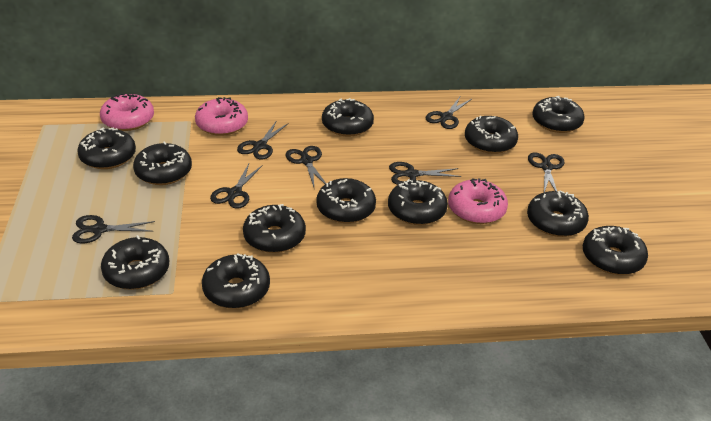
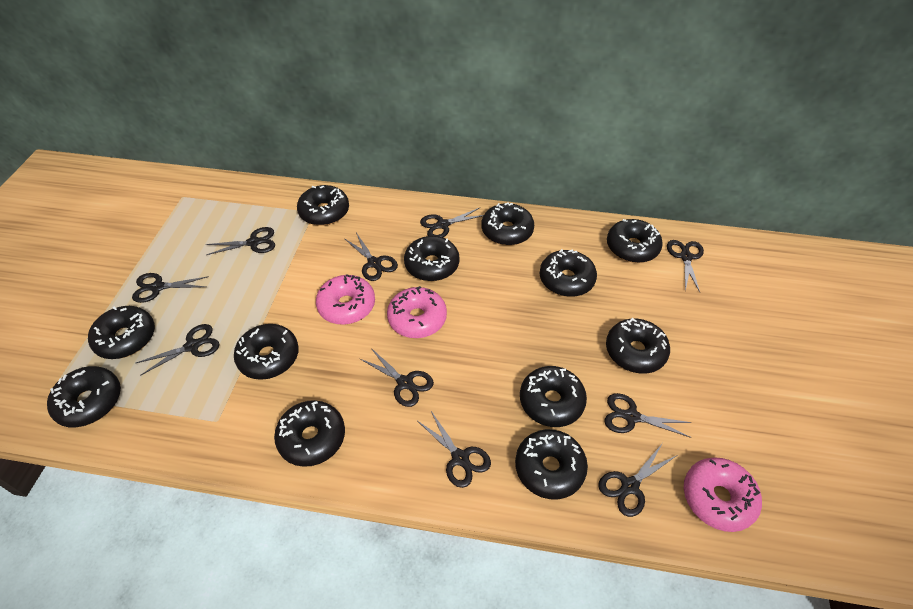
black scissors: [72,215,155,243] [210,164,263,209] [237,120,288,159] [285,146,326,187] [389,162,461,185] [425,97,472,129] [528,152,565,192] = 7 -> [132,273,209,303] [136,324,219,376] [206,227,275,255] [345,233,398,281] [359,348,434,407] [418,411,491,488] [420,207,484,237] [598,444,677,517] [604,393,692,438] [667,240,704,292] = 10

